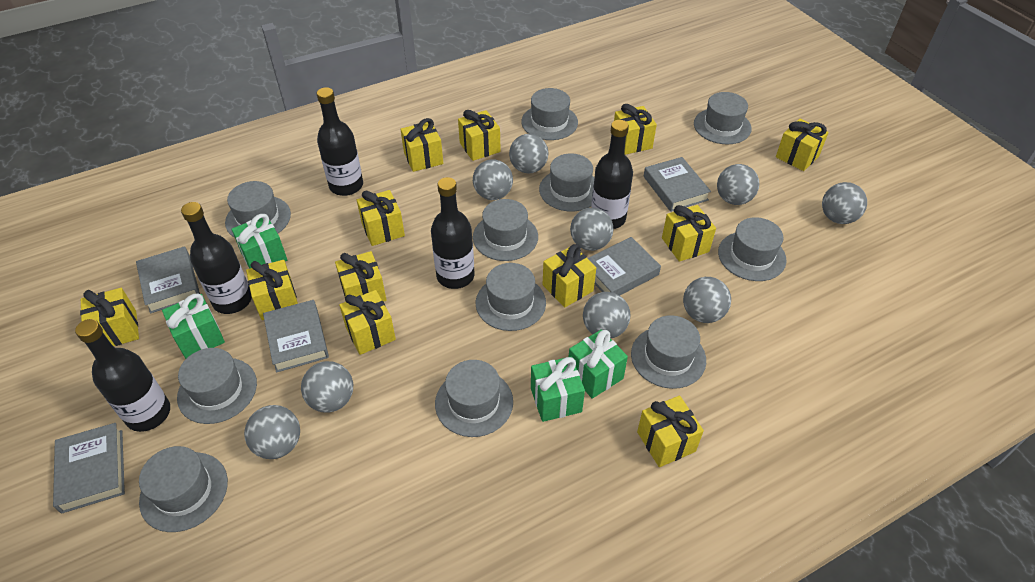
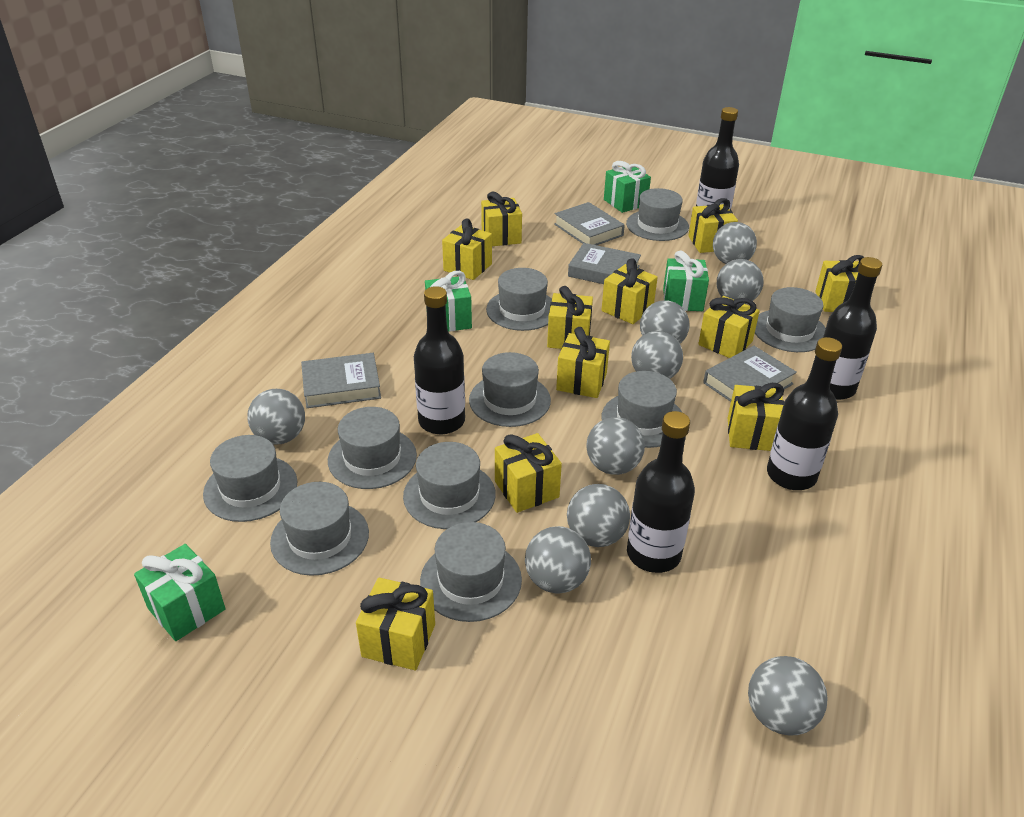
grey book: [53,423,125,514] [136,246,200,314] [263,300,329,373] [587,237,661,295] [644,157,711,212] = 5 -> [301,353,381,408] [554,202,625,245] [568,243,641,284] [703,346,797,402] = 4
grey hat: [139,446,228,532] [177,348,257,424] [225,181,291,238] [435,360,513,437] [473,199,538,261] [476,263,546,331] [521,88,578,140] [539,153,594,211] [631,315,706,389] [694,92,752,144] [718,217,787,281] = 11 -> [203,435,297,522] [270,482,369,576] [328,407,417,489] [403,442,496,529] [420,522,522,622] [469,352,551,427] [486,268,552,331] [602,371,683,448] [626,188,689,241] [755,287,826,352] = 10
yellow gift: [80,288,139,346] [246,260,298,320] [335,251,387,302] [339,290,396,355] [357,190,405,246] [401,118,443,172] [458,110,501,161] [543,244,596,307] [614,104,657,155] [637,396,704,467] [662,205,716,262] [776,119,829,171] = 12 -> [356,577,435,670] [442,219,492,280] [481,192,522,246] [495,433,562,513] [547,286,593,349] [556,327,610,398] [602,258,658,324] [688,198,738,253] [698,296,760,358] [728,383,784,451] [815,255,865,312] = 11

